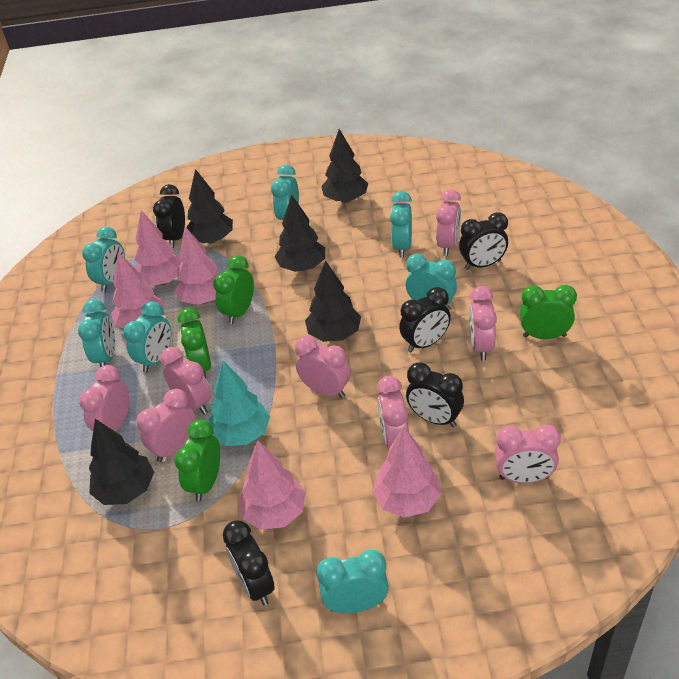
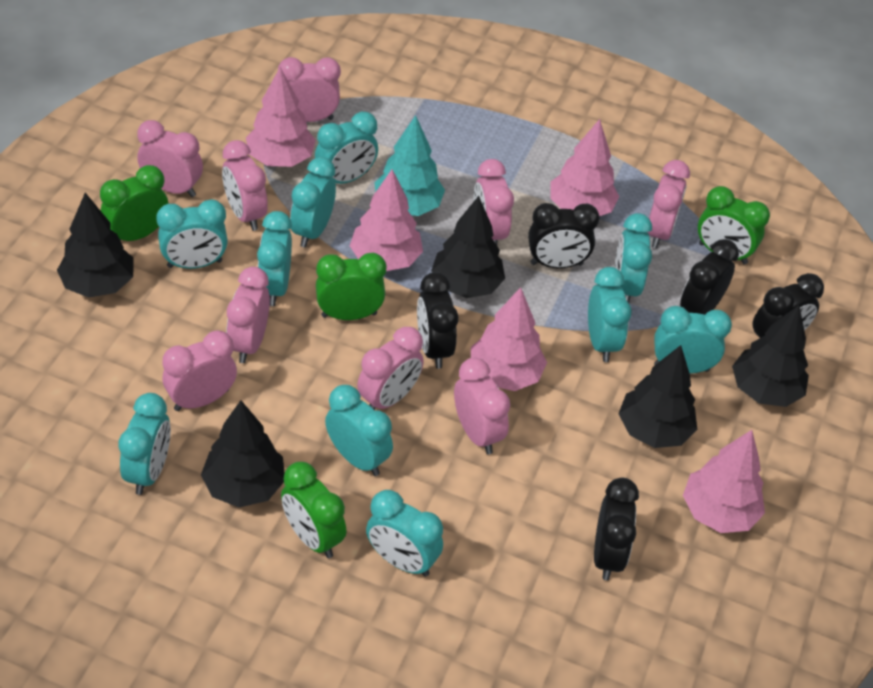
pink clock: [79,365,129,432] [137,389,196,462] [160,347,211,414] [295,336,350,398] [377,376,409,448] [436,189,461,256] [469,286,497,361] [495,425,561,483] = 8 -> [137,120,203,197] [162,330,237,411] [222,140,268,231] [226,267,270,363] [278,57,341,122] [357,327,424,410] [454,357,510,455] [474,159,514,245] [648,160,690,248] = 9
turquoise clock: [78,299,115,367] [82,227,125,292] [123,301,171,373] [271,165,299,220] [317,550,389,613] [390,191,412,257] [406,254,457,311] = 7 -> [118,393,171,495] [156,199,228,269] [257,211,292,306] [290,157,336,248] [315,112,378,184] [325,385,393,476] [366,490,443,577] [588,267,632,362] [615,213,652,303] [654,306,732,374] = 10

